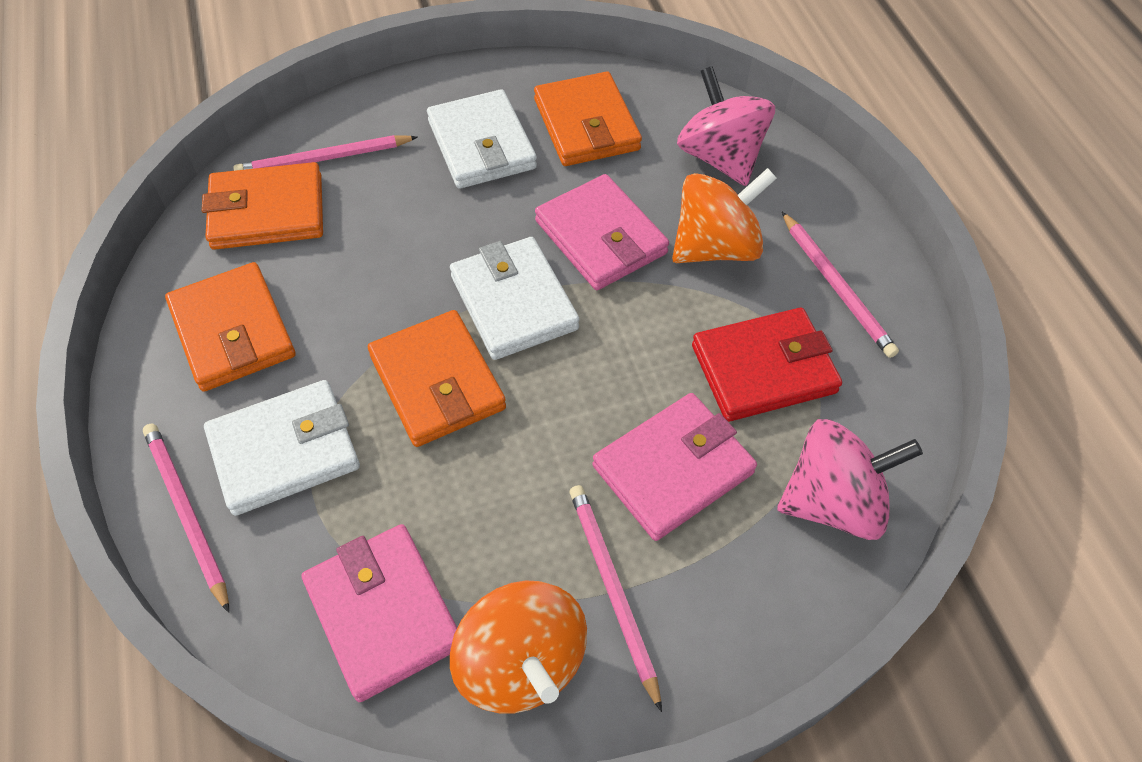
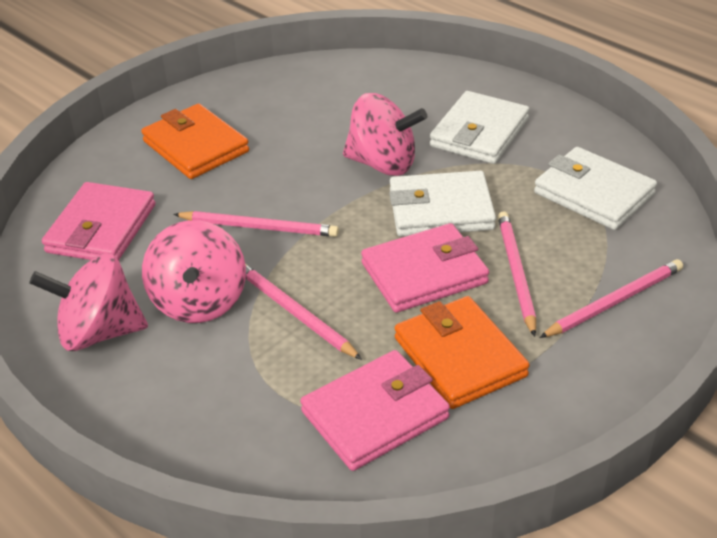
orange spinning top: [450,581,587,714] [672,168,777,263] = 2 -> none = 0
orange wallet: [165,262,296,392] [202,162,323,250] [368,310,506,447] [534,72,642,166] = 4 -> [141,104,249,179] [395,296,529,409] = 2
pink spinning top: [677,66,775,186] [777,419,923,540] = 2 -> [29,253,148,351] [142,220,246,323] [343,93,427,176] = 3
red wallet: [692,308,842,422] = 1 -> none = 0

